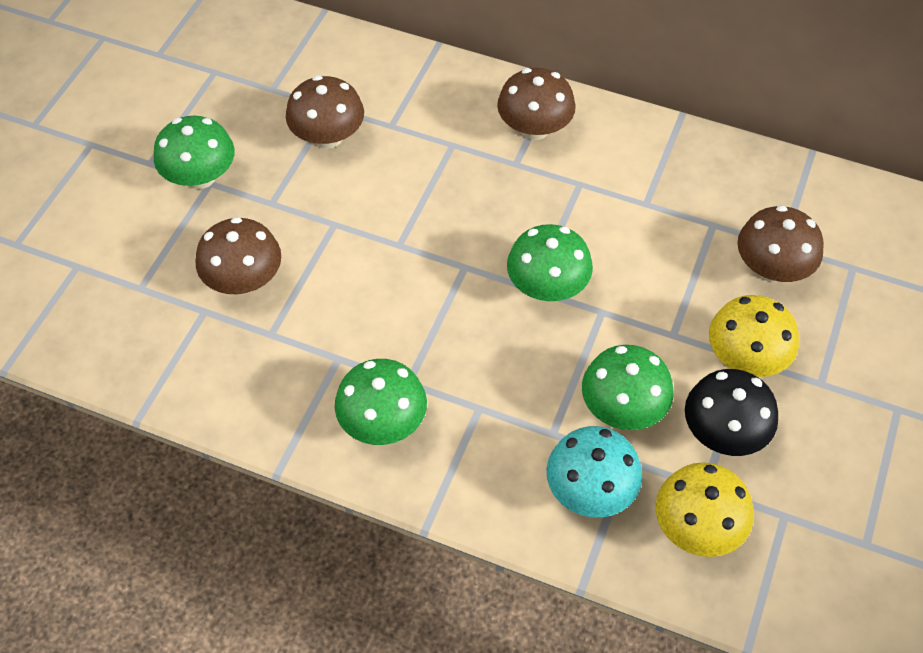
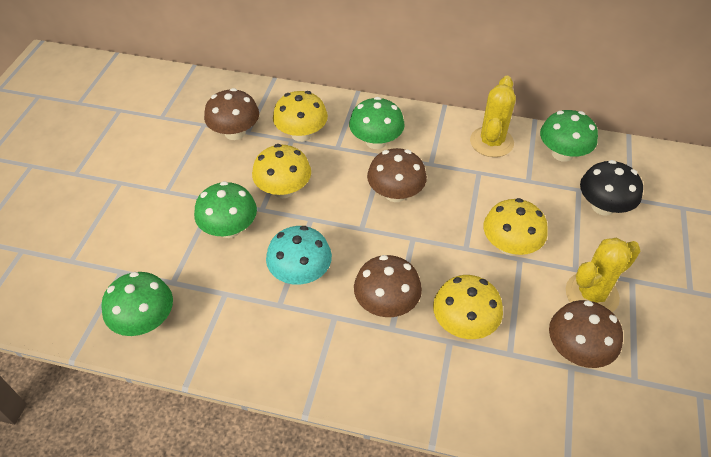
yellow cactus: none = 0 -> [470,76,516,157] [566,238,640,313] = 2
yellow mushroom: [656,463,753,557] [709,295,799,377] = 2 -> [252,144,311,198] [273,91,328,142] [433,275,503,339] [484,198,548,256] = 4

